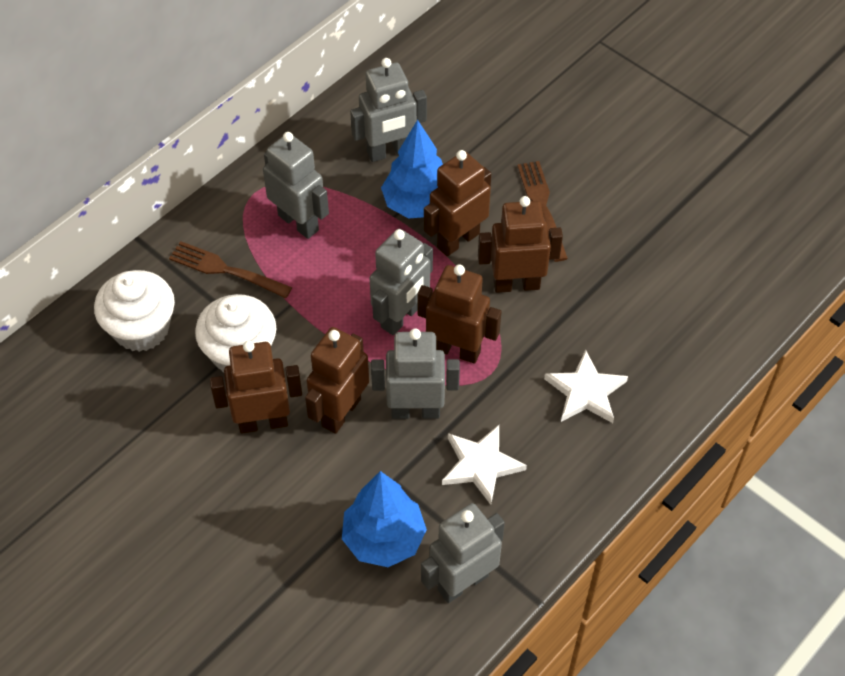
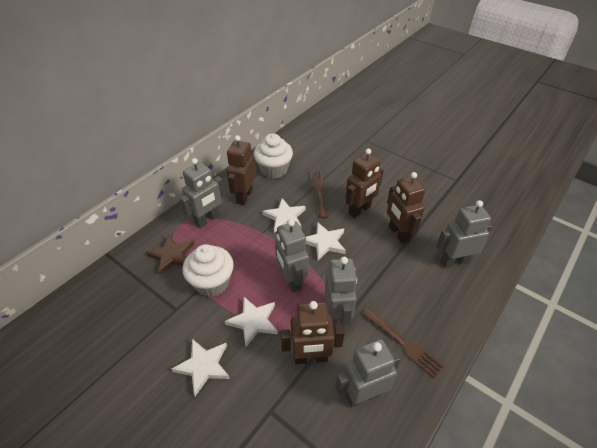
blue tree: [342,471,427,567] [381,120,443,219] = 2 -> none = 0
brown robot: [210,341,302,434] [305,327,369,434] [418,264,502,364] [424,150,491,256] [478,196,563,293] = 5 -> [226,135,256,205] [281,301,345,364] [345,148,384,218] [387,172,425,244] = 4
brown star: none = 0 -> [146,235,195,275] = 1
white star: [442,425,527,505] [544,350,628,423] = 2 -> [171,339,230,396] [225,297,278,347] [262,198,306,233] [306,222,346,260] = 4

